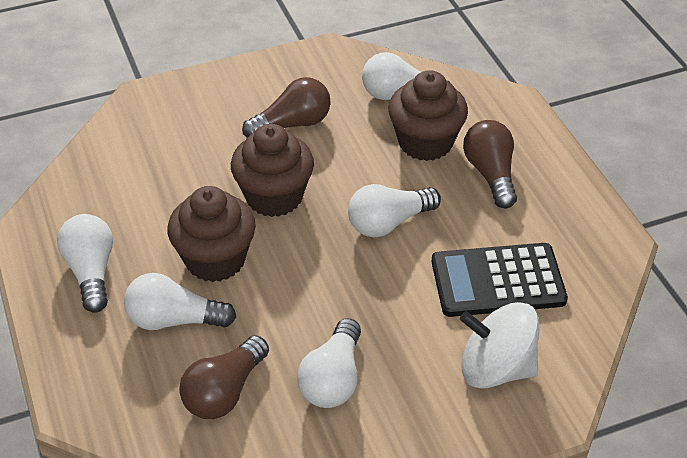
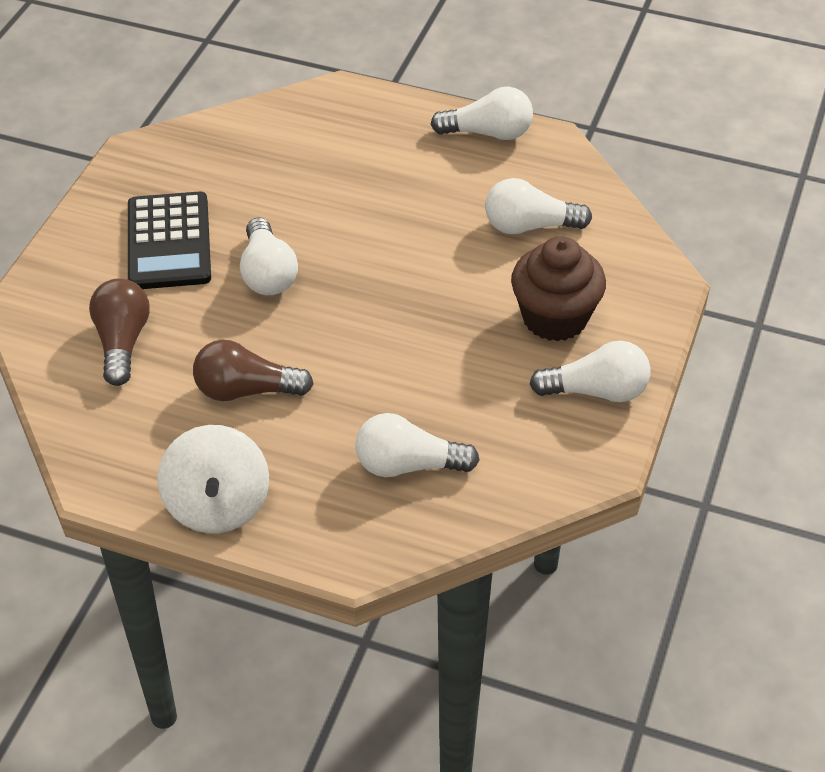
brown cupcake: [167,186,256,282] [231,124,314,217] [388,70,468,161] = 3 -> [511,236,606,342] = 1
brown light bulb: [179,335,269,419] [242,77,331,138] [463,120,517,209] = 3 -> [89,278,150,386] [193,340,314,401] = 2

